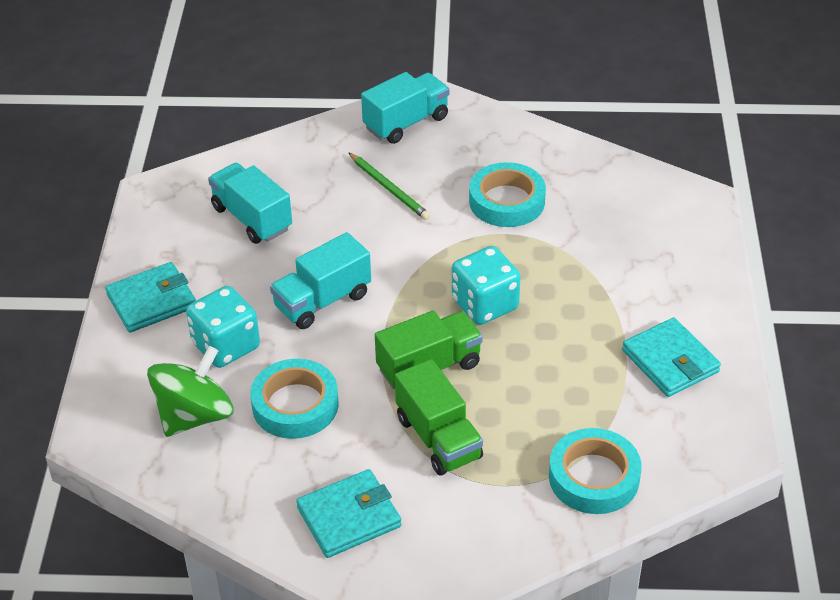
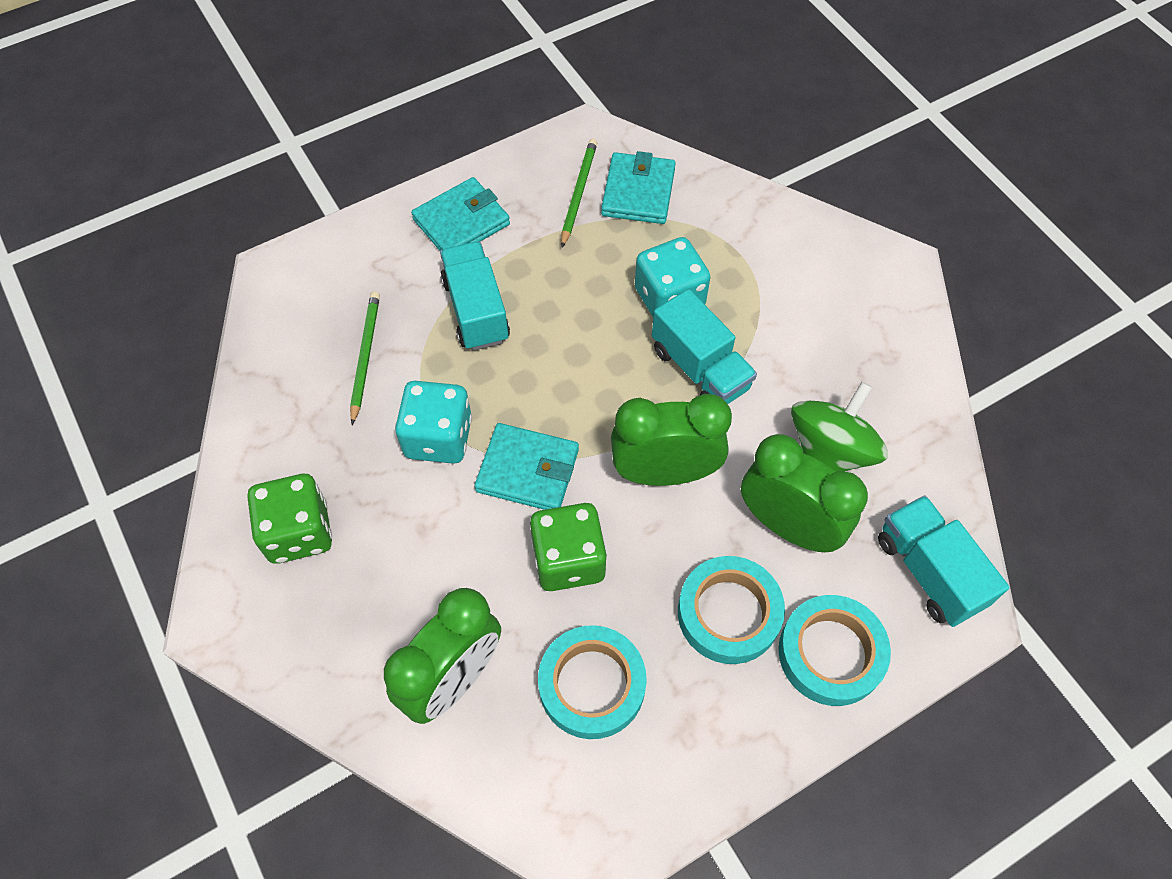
green clock: none = 0 -> [384,588,501,724] [611,394,732,486] [741,434,868,552] = 3
green dice: none = 0 -> [247,474,332,564] [530,503,607,591] = 2
green pencil: [348,152,430,220] = 1 -> [350,292,380,425] [561,139,597,247] = 2
green truck: [375,311,483,389] [395,359,483,476] = 2 -> none = 0

